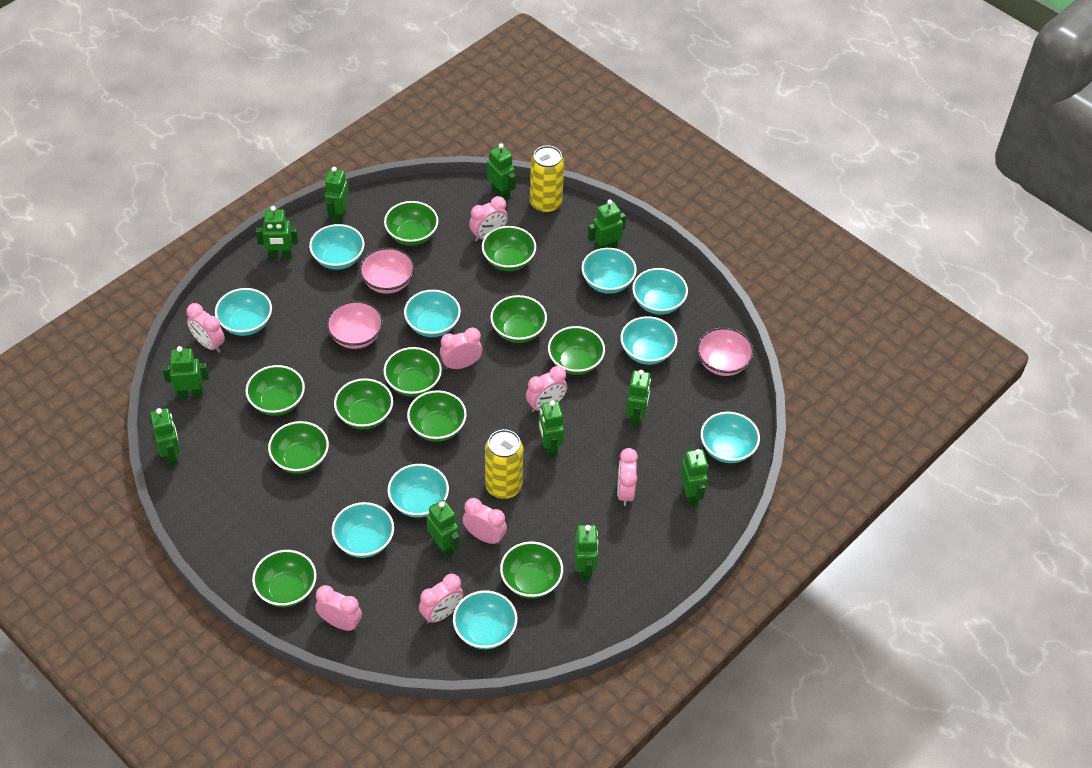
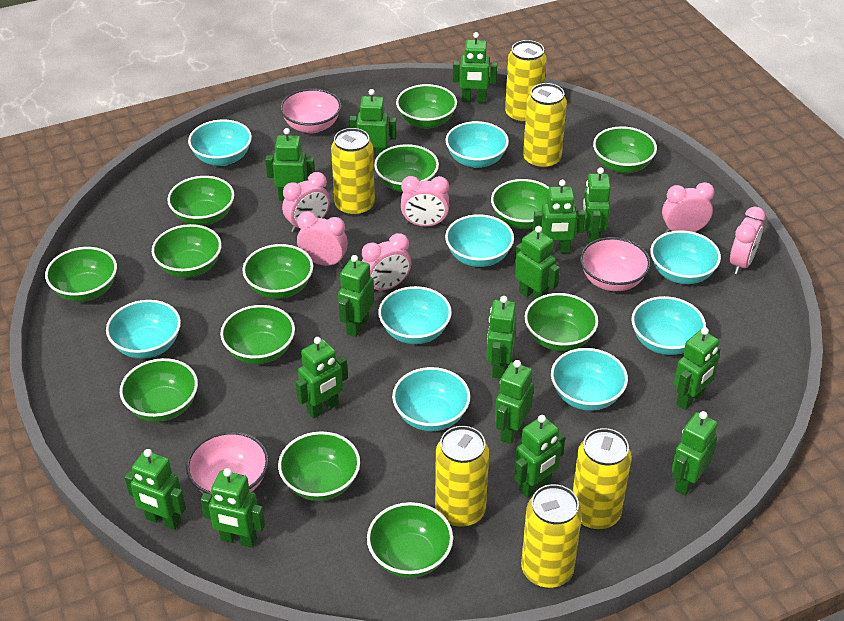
green bowl: [246,365,305,416] [252,550,317,607] [268,421,329,474] [334,378,393,429] [384,201,439,246] [384,347,442,397] [407,390,467,442] [482,226,536,271] [490,295,547,343] [500,542,563,598] [548,326,605,375] = 11 -> [45,247,117,302] [120,358,198,422] [152,224,222,278] [167,176,235,226] [220,305,295,364] [243,244,313,299] [278,431,360,501] [367,502,453,578] [374,144,439,192] [396,84,457,129] [491,179,549,229] [525,293,598,351] [593,126,657,173] = 13
green robot: [151,408,180,466] [162,346,209,398] [256,206,299,259] [324,167,349,224] [427,500,460,558] [487,143,516,201] [538,400,564,458] [574,525,598,581] [588,200,626,250] [626,370,651,427] [680,449,708,506] = 11 -> [124,449,186,530] [201,468,265,548] [265,128,315,201] [295,337,348,419] [338,255,374,337] [349,89,397,158] [453,32,497,103] [486,296,516,378] [495,360,534,444] [514,415,565,498] [515,226,560,301] [533,180,585,253] [582,168,611,244] [672,411,718,496] [674,327,720,410] = 15
pink clock: [186,303,225,353] [315,585,362,631] [419,574,464,624] [440,328,482,370] [463,498,507,545] [469,196,508,242] [526,366,567,413] [617,448,638,506] = 8 -> [282,172,330,232] [297,211,348,267] [362,233,411,290] [401,176,449,226] [662,182,715,233] [730,207,765,274] = 6
turquoise bowl: [215,288,272,336] [309,224,364,270] [332,502,394,558] [388,464,449,518] [404,290,461,337] [453,590,517,649] [581,248,637,294] [620,316,677,365] [632,268,688,315] [701,412,760,463] = 10 -> [106,300,181,359] [188,120,252,166] [378,286,452,344] [392,367,470,431] [445,214,514,267] [446,121,509,168] [551,348,628,411] [632,296,706,355] [650,230,721,284] = 9
yellow can: [485,429,523,499] [530,145,564,213] = 2 -> [331,128,375,217] [435,426,489,528] [505,40,547,124] [521,484,582,588] [523,83,567,170] [573,428,632,530] = 6

